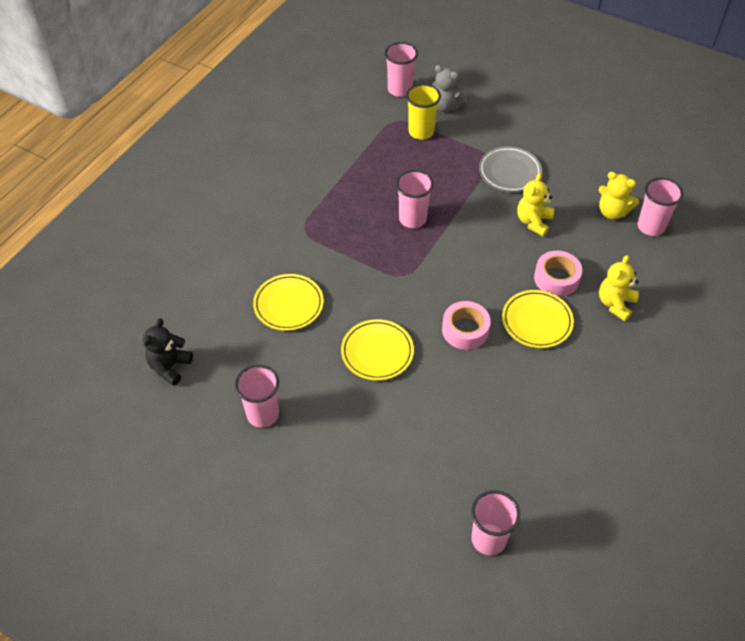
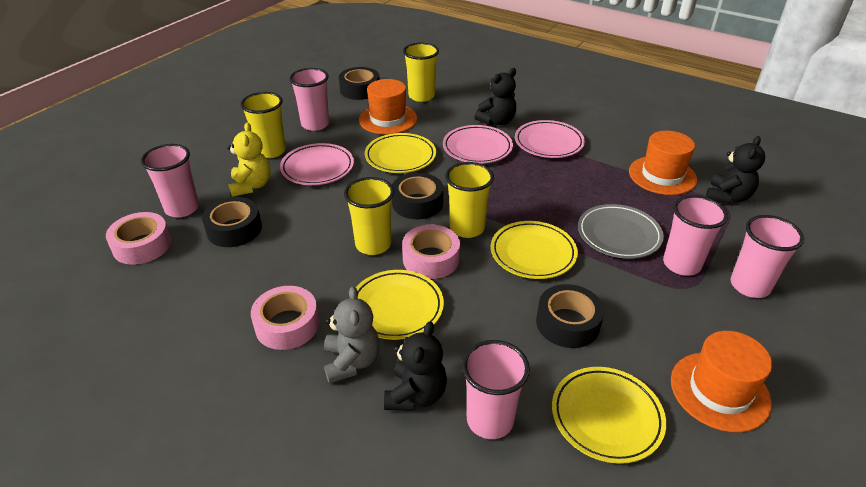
black tape: none = 0 -> [202,197,262,247] [339,67,380,100] [392,173,443,219] [536,284,604,348] = 4
black teddy bear: [143,318,193,386] = 1 -> [384,321,447,411] [475,68,516,125] [706,136,765,204] = 3
orange hat: none = 0 -> [359,79,417,135] [629,131,697,195] [671,331,772,432] = 3
pink plate: none = 0 -> [280,143,354,185] [443,125,513,164] [515,120,585,158] = 3
pink tape: [442,301,491,350] [534,251,582,297] = 2 -> [106,212,171,265] [251,286,319,350] [402,225,460,279] = 3
yellow cup: [406,84,441,140] = 1 -> [240,92,286,158] [344,177,394,255] [403,43,439,102] [445,162,494,238] = 4
yellow plate: [253,274,324,331] [341,319,414,380] [502,290,574,348] = 3 -> [356,270,444,340] [365,133,436,173] [491,221,578,279] [552,367,666,464] = 4
yellow teddy bear: [517,173,554,236] [599,172,639,220] [599,255,639,321] = 3 -> [227,122,271,197] = 1

